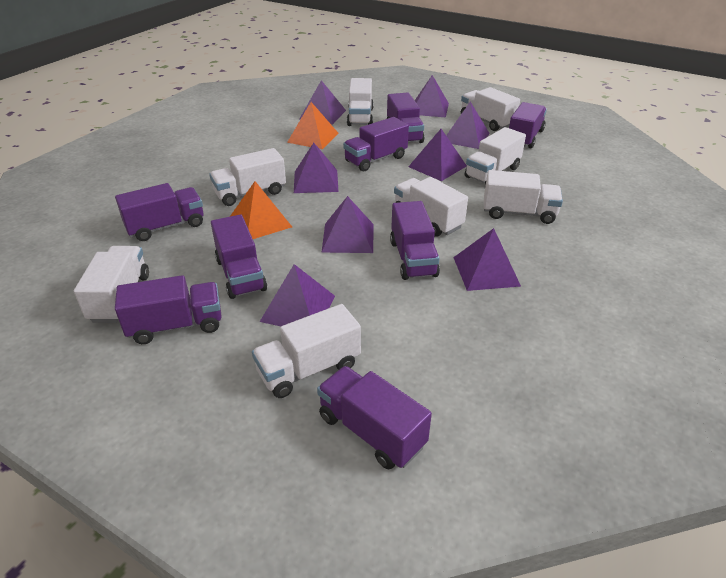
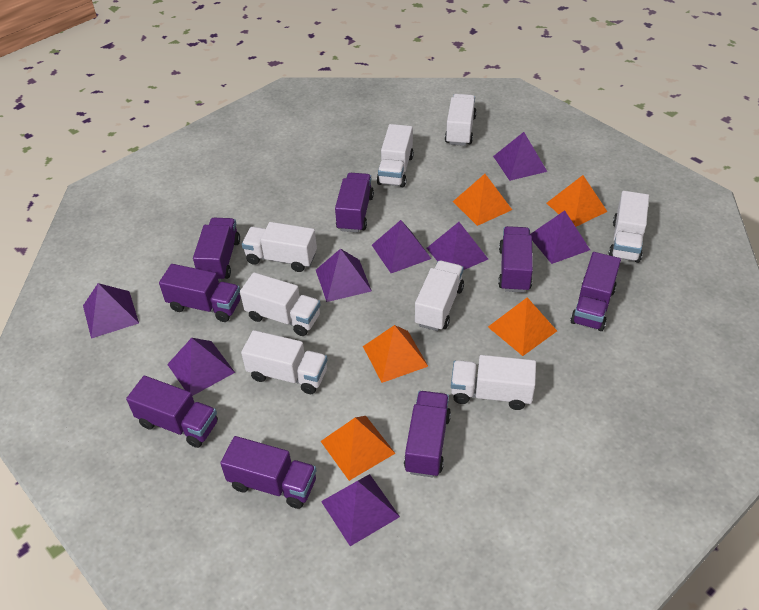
orange pyramid: [230,181,292,239] [287,102,338,149] = 2 -> [321,416,395,481] [363,325,428,383] [453,174,512,226] [488,297,557,356] [546,175,608,227] = 5

